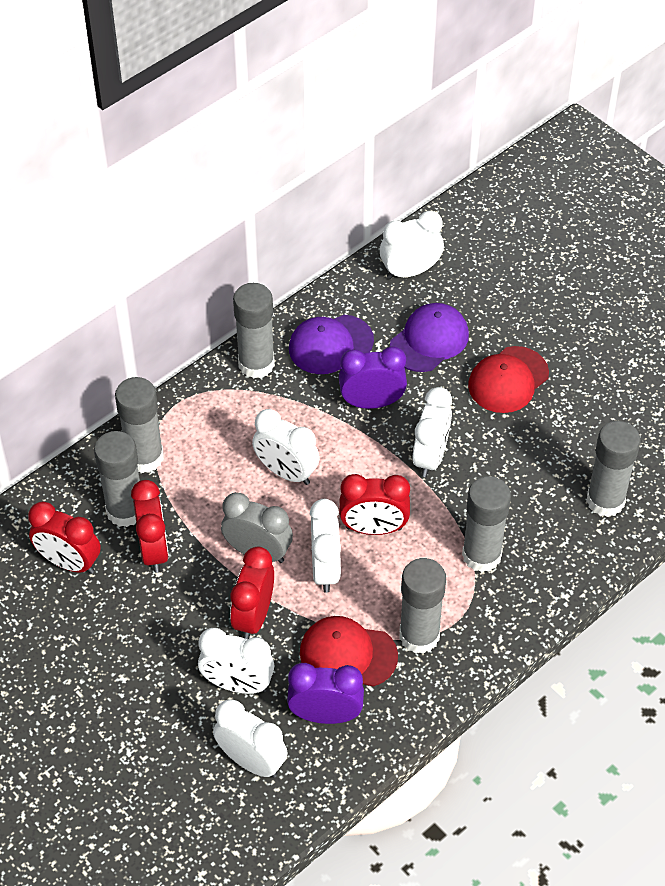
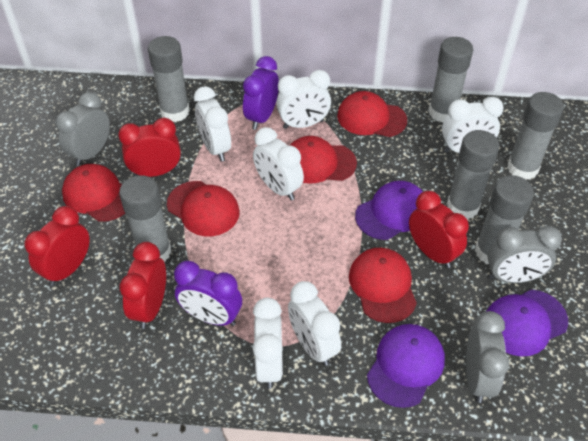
grey clock: [221,492,293,563] = 1 -> [55,92,110,166] [466,311,509,403] [487,226,562,283] = 3
purple cap: [289,315,374,374] [390,303,469,372] = 2 -> [355,181,423,240] [367,324,445,408] [486,290,568,357] = 3
red cap: [300,616,398,687] [468,346,549,413] = 2 -> [62,164,125,221] [167,181,240,236] [290,136,357,184] [337,91,407,137] [349,248,417,323] = 5

